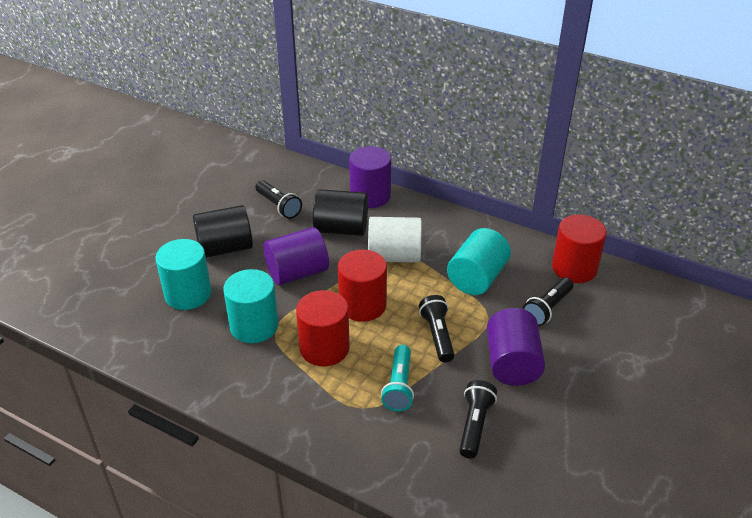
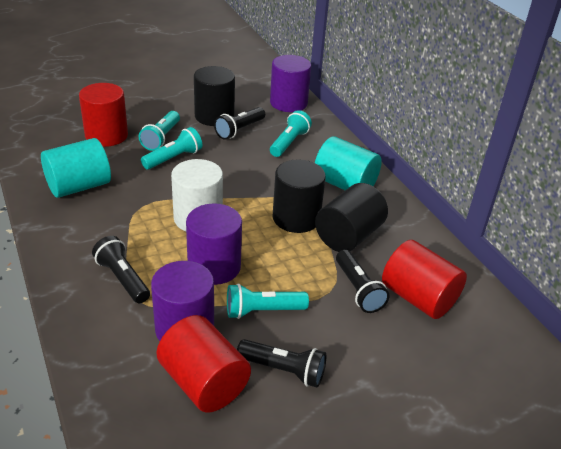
black cylinder: [193,205,253,258] [313,189,368,236] = 2 -> [194,66,235,126] [273,159,326,233] [315,183,388,252] = 3
turquoise cylinder: [156,239,212,310] [223,269,279,343] [447,228,511,295] = 3 -> [41,138,111,198] [315,137,382,190] = 2
turquoise flashlight: [381,345,414,411] = 1 -> [139,111,180,151] [141,127,202,170] [227,283,309,319] [270,110,312,157] = 4

